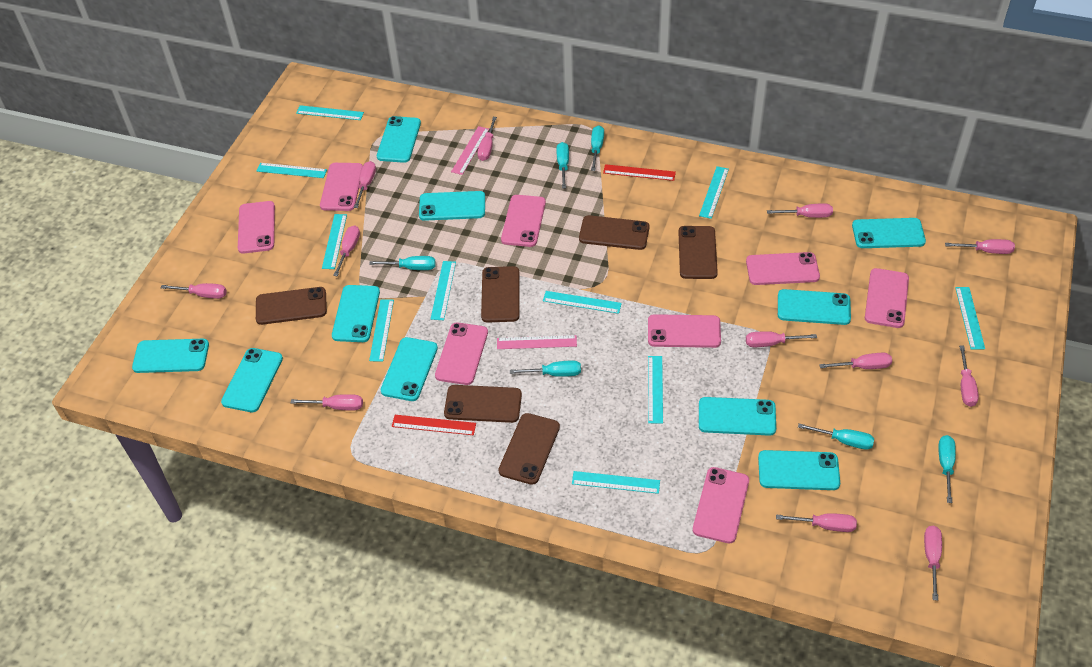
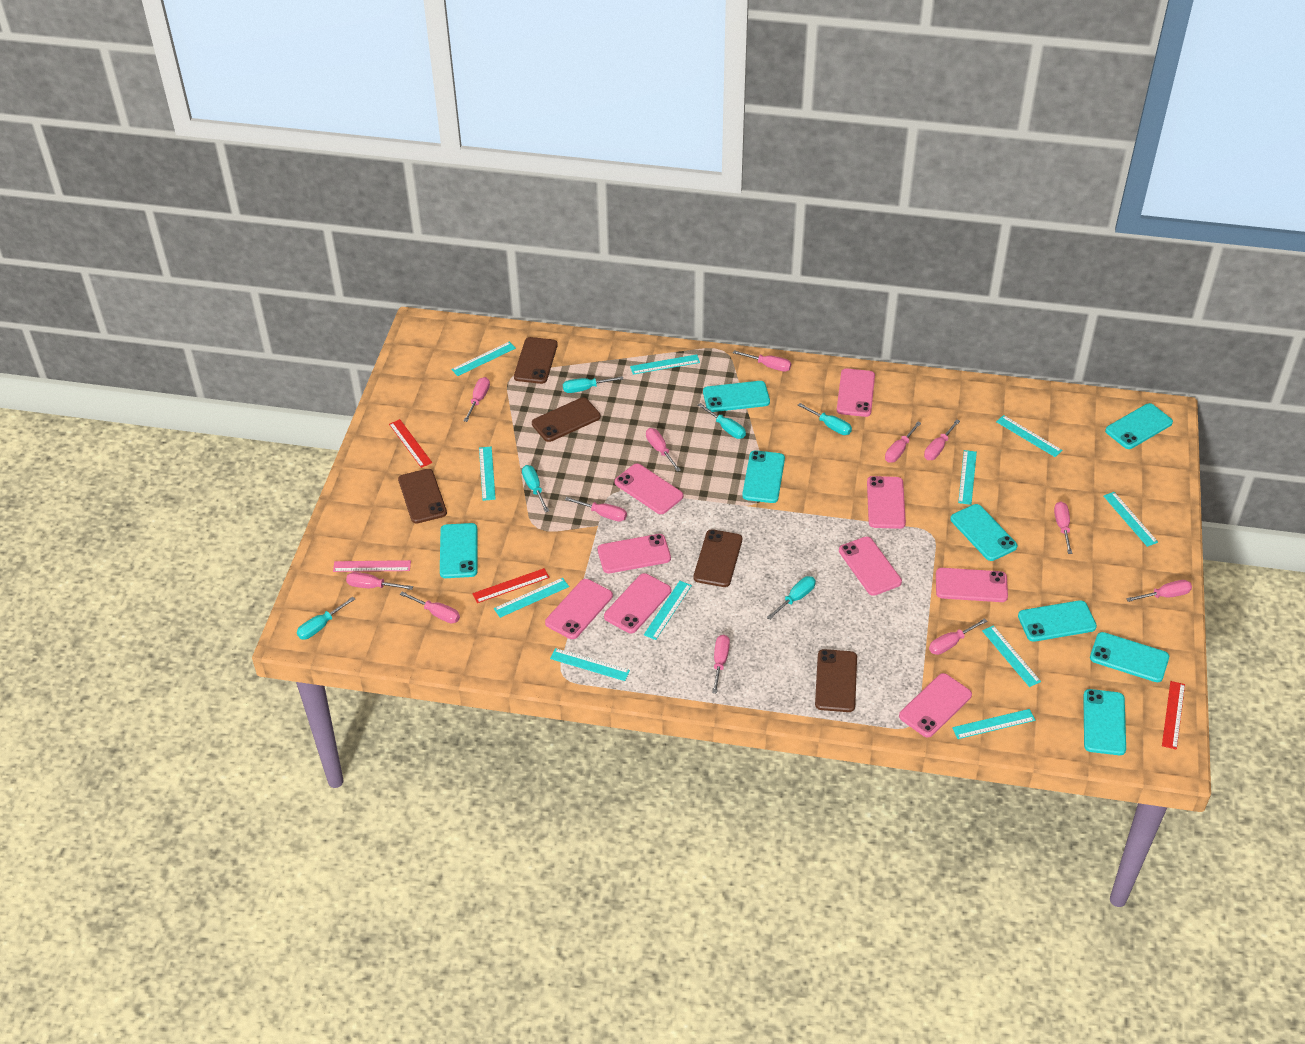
brown phone: [256,287,327,325] [444,385,522,423] [481,266,519,323] [498,413,560,485] [579,215,649,250] [678,226,718,279] = 6 -> [398,469,447,524] [514,337,558,384] [532,397,601,442] [694,529,742,587] [815,649,857,712] = 5
pink phone: [238,201,275,254] [320,163,363,211] [435,323,488,385] [501,195,546,247] [648,314,721,348] [693,467,749,543] [746,252,820,285] [865,268,909,328] = 8 -> [545,579,613,639] [598,534,671,573] [604,573,671,633] [615,464,683,514] [837,369,875,417] [839,536,902,596] [867,476,906,529] [899,673,972,737] [936,568,1008,602] = 9
pink ruler: [451,126,489,175] [497,335,577,349] = 2 -> [333,560,411,572] = 1
red ruler: [392,415,476,435] [603,164,676,181] = 2 -> [389,419,432,468] [472,568,550,603] [1162,681,1185,750] = 3
turquoise phone: [132,339,209,373] [221,348,283,412] [332,285,380,342] [377,116,421,163] [381,337,438,401] [419,191,485,221] [699,397,776,436] [758,450,840,490] [778,289,851,325] [852,218,926,248] = 10 -> [440,523,477,578] [703,381,770,412] [742,450,785,503] [950,504,1017,561] [1018,600,1097,642] [1083,689,1126,755] [1090,632,1169,682] [1105,403,1173,449] = 8
turquoise ruler: [257,163,327,178] [296,105,364,120] [322,214,347,269] [369,299,394,362] [431,261,456,320] [543,291,622,314] [572,471,660,494] [648,356,663,424] [699,166,729,219] [955,287,985,350] = 10 -> [451,341,516,376] [479,447,496,501] [494,578,569,618] [550,648,630,681] [630,354,700,375] [644,581,692,640] [952,709,1035,739] [958,450,977,505] [982,625,1041,687] [996,415,1063,457] [1104,492,1158,547] = 11

